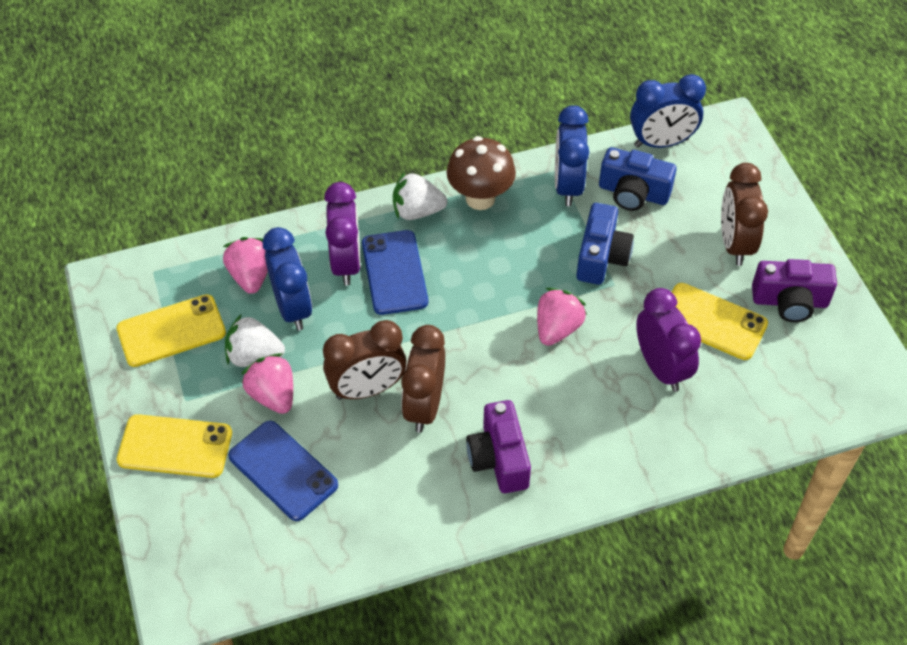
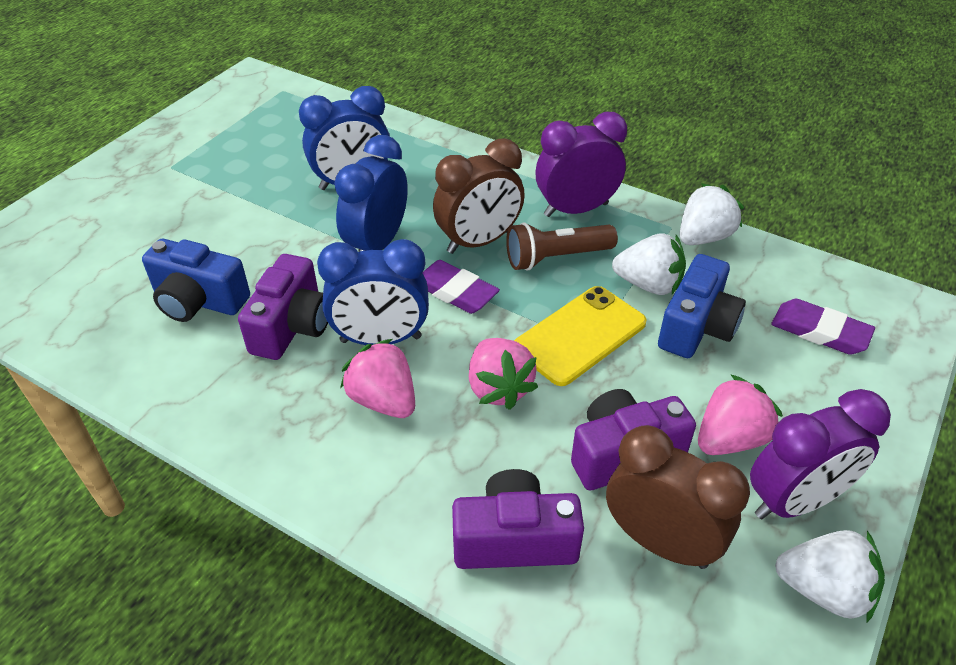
blue phone: [228,421,338,521] [362,230,428,315] = 2 -> none = 0
brown clock: [323,320,406,400] [401,325,445,433] [721,163,768,266] = 3 -> [433,138,525,254] [606,425,750,569] = 2
brown flashlight: none = 0 -> [506,222,618,271] = 1
brown mushroom: [447,136,516,210] = 1 -> none = 0
purple camera: [466,400,531,493] [752,259,837,322] = 2 -> [238,254,328,360] [452,469,584,569] [571,389,696,490] = 3
purple eraser: none = 0 -> [423,260,500,314] [771,299,875,355] = 2
white strawberry: [225,315,285,367] [393,172,447,220] = 2 -> [612,233,686,295] [680,184,744,245] [775,530,885,622] = 3
yellow phone: [116,294,226,367] [116,414,232,478] [672,283,768,360] = 3 -> [514,286,647,386] = 1

